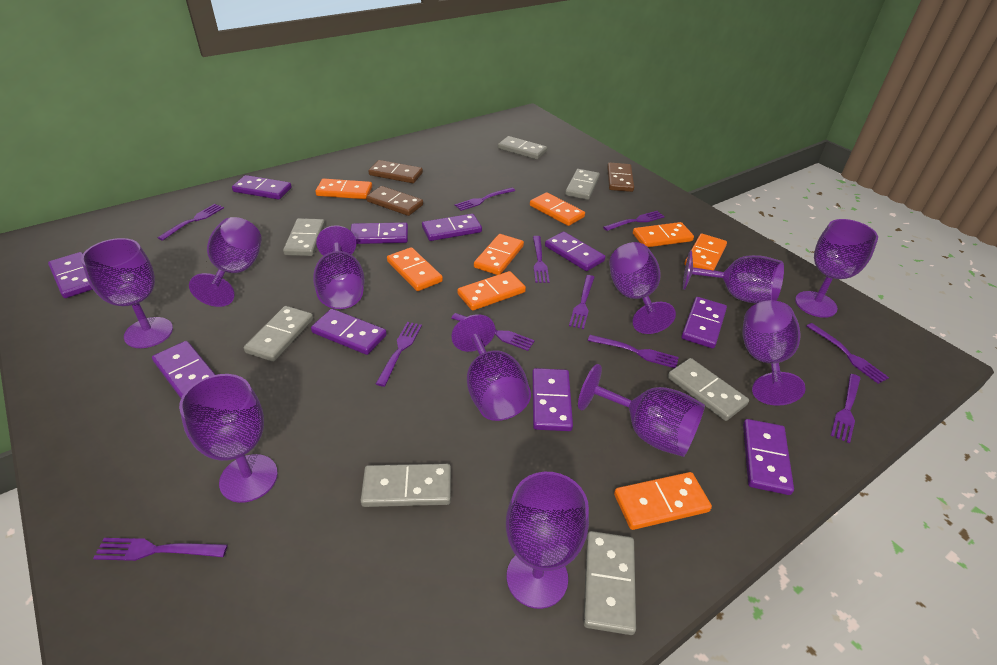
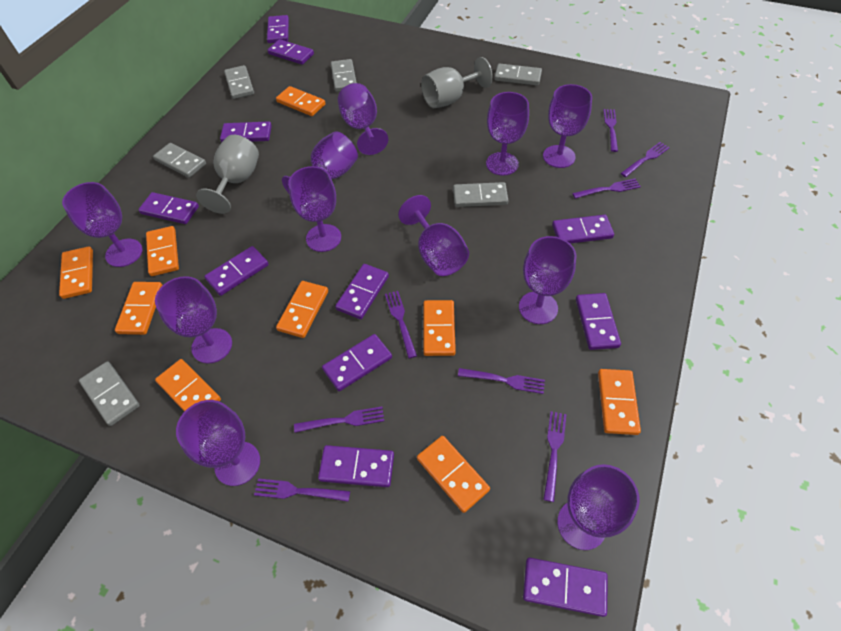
brown domino: [366,186,423,216] [368,160,423,183] [607,162,634,192] = 3 -> none = 0
grey domino: [244,306,314,362] [283,218,325,256] [361,464,451,507] [498,136,547,160] [565,169,600,200] [584,531,636,635] [668,358,749,421] = 7 -> [79,361,140,426] [153,143,206,178] [224,65,254,99] [331,59,357,92] [453,182,509,207] [494,63,542,86] = 6
grey goblet: none = 0 -> [196,135,259,214] [421,57,493,108] = 2
orange domino: [315,179,372,199] [387,247,443,291] [457,271,526,311] [474,234,524,275] [530,192,585,226] [614,472,712,530] [633,222,694,247] [684,234,727,270] = 8 -> [59,246,93,299] [115,282,163,335] [146,226,179,276] [155,359,221,412] [276,86,325,116] [276,281,328,338] [417,436,490,513] [423,300,456,356] [598,369,641,435] = 9
purple domino: [48,252,93,298] [152,341,215,398] [232,175,292,200] [311,309,387,355] [350,222,408,244] [422,214,482,241] [532,368,573,431] [545,232,605,271] [681,297,727,348] [743,419,794,495] = 10 -> [138,192,199,224] [204,246,269,296] [220,121,272,142] [267,15,289,43] [267,39,314,65] [318,445,394,487] [322,334,392,391] [335,264,389,319] [523,558,608,617] [552,215,614,243] [576,293,621,350] = 11
purple fork: [93,538,228,561] [157,204,224,241] [376,322,422,387] [451,313,535,351] [455,187,515,211] [533,236,549,283] [569,275,595,329] [588,335,679,368] [603,211,665,231] [806,323,889,384] [831,374,861,443] = 11 -> [254,479,350,502] [294,406,384,433] [385,291,417,358] [458,368,545,394] [543,411,567,502] [572,179,641,199] [603,109,618,152] [621,142,670,177] = 8

